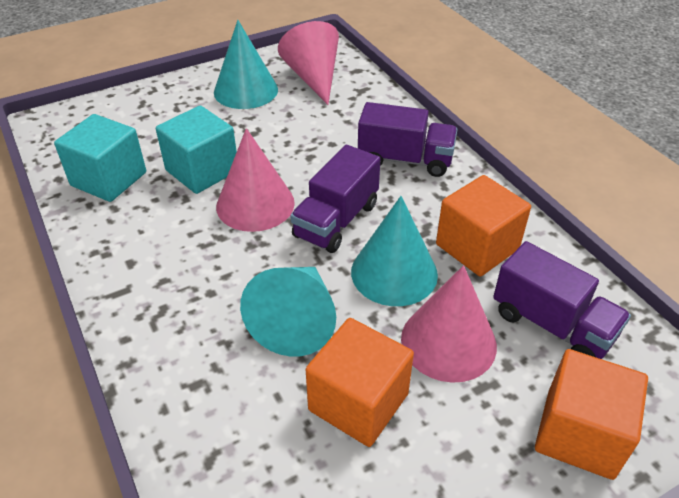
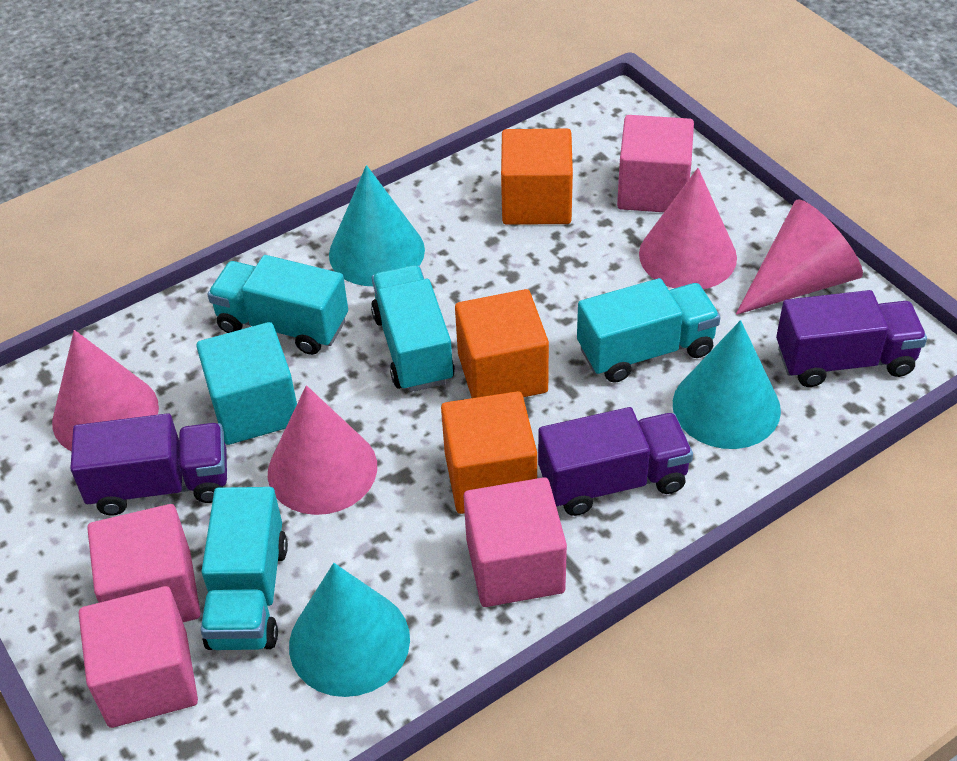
pink cone: [216,128,295,232] [278,21,339,105] [401,265,497,383] = 3 -> [52,330,159,452] [268,385,377,515] [639,168,737,289] [736,199,863,315] = 4
pink cube: none = 0 -> [79,586,198,728] [87,504,200,622] [464,477,567,607] [617,115,694,212] = 4
turquoise cube: [54,114,146,202] [156,106,237,194] = 2 -> [196,322,297,445] = 1
turquoise truck: none = 0 -> [201,487,288,650] [207,255,348,355] [371,265,455,392] [577,278,720,383] = 4

